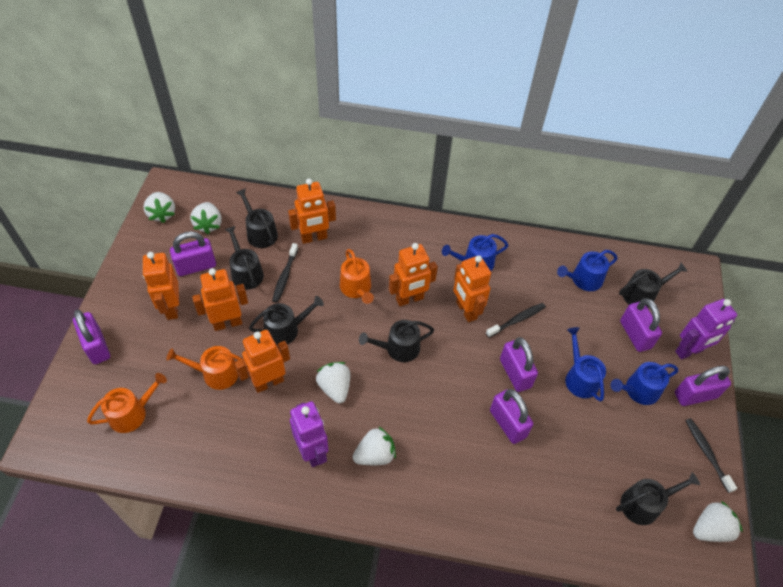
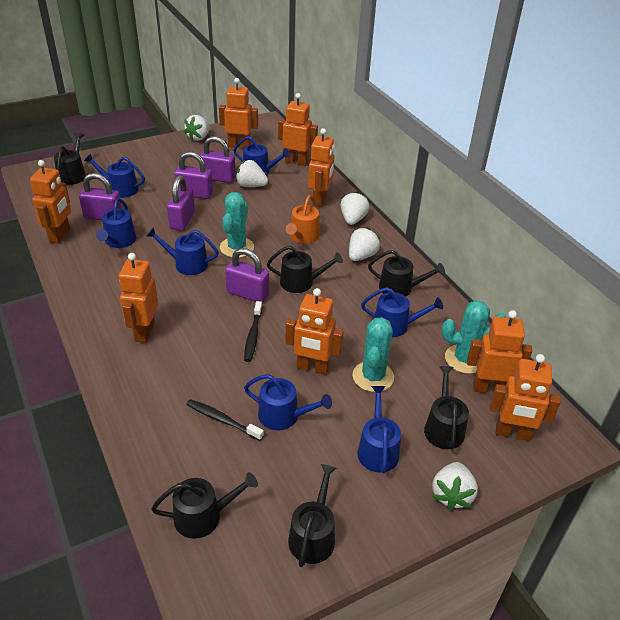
black toothbrush: [272,243,298,303] [486,303,546,338] [685,418,737,493] = 3 -> [186,399,264,441] [244,301,262,362] = 2
blue watering can: [442,234,508,271] [557,250,618,291] [565,327,606,402] [611,362,678,405] = 4 -> [84,154,145,198] [96,198,136,248] [146,227,219,275] [233,136,291,175] [244,374,332,430] [357,386,401,473] [361,287,443,337] = 7
orange robot: [143,252,179,320] [192,268,248,331] [235,330,290,393] [288,179,336,244] [389,243,438,306] [453,255,491,322] = 6 -> [30,160,71,244] [119,253,158,343] [219,78,258,149] [278,93,318,166] [285,288,344,375] [308,128,334,207] [467,310,532,393] [490,354,561,441] = 8
orange watering can: [87,373,167,433] [166,346,244,390] [340,249,374,304] = 3 -> [286,195,320,244] = 1
purple padlock: [73,310,110,364] [170,231,216,276] [490,389,533,444] [500,337,538,392] [620,298,662,352] [675,366,731,406] = 6 -> [79,173,122,220] [167,175,195,231] [174,151,213,199] [199,136,236,183] [225,248,269,303] = 5
purple robot: [290,401,329,467] [675,299,737,360] = 2 -> none = 0
turquoise cactus: none = 0 -> [220,192,254,258] [352,317,394,392] [442,300,506,374] = 3

